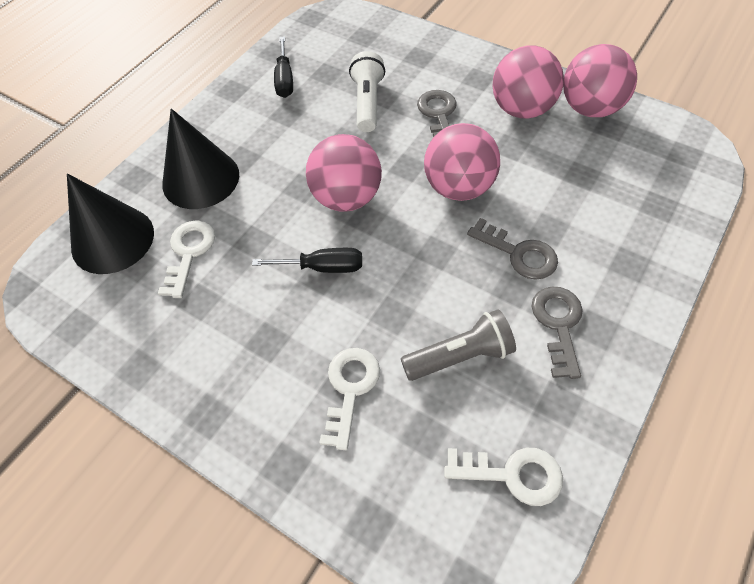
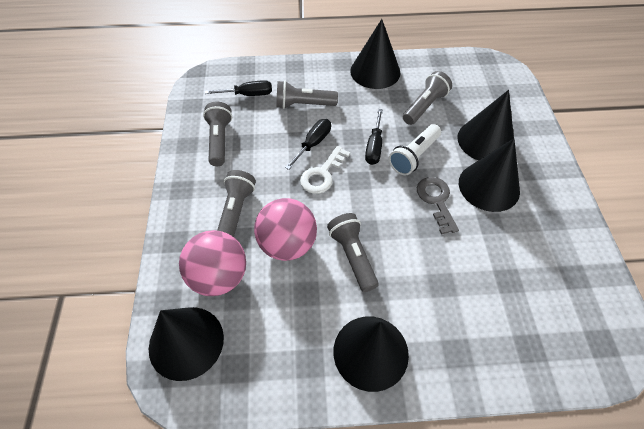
black cone: [67,173,154,274] [162,108,239,209] = 2 -> [149,307,224,381] [334,316,409,392] [350,19,400,89] [458,90,514,160] [459,138,520,212] = 5
black screwdriver: [252,248,362,273] [274,36,293,98] = 2 -> [205,80,272,96] [285,119,331,170] [365,109,383,165] = 3
grey flashlight: [401,309,516,381] = 1 -> [203,102,232,166] [217,170,256,237] [276,81,338,109] [327,213,379,292] [403,71,452,125] = 5
grey key: [417,90,457,137] [467,218,558,280] [532,287,583,379] = 3 -> [417,177,459,235] = 1
pink ball: [306,134,382,212] [424,123,500,201] [493,46,564,119] [563,44,637,117] = 4 -> [179,230,246,296] [254,198,317,261] = 2
white key: [158,220,215,298] [319,348,380,450] [444,448,563,506] = 3 -> [300,146,350,194] = 1

